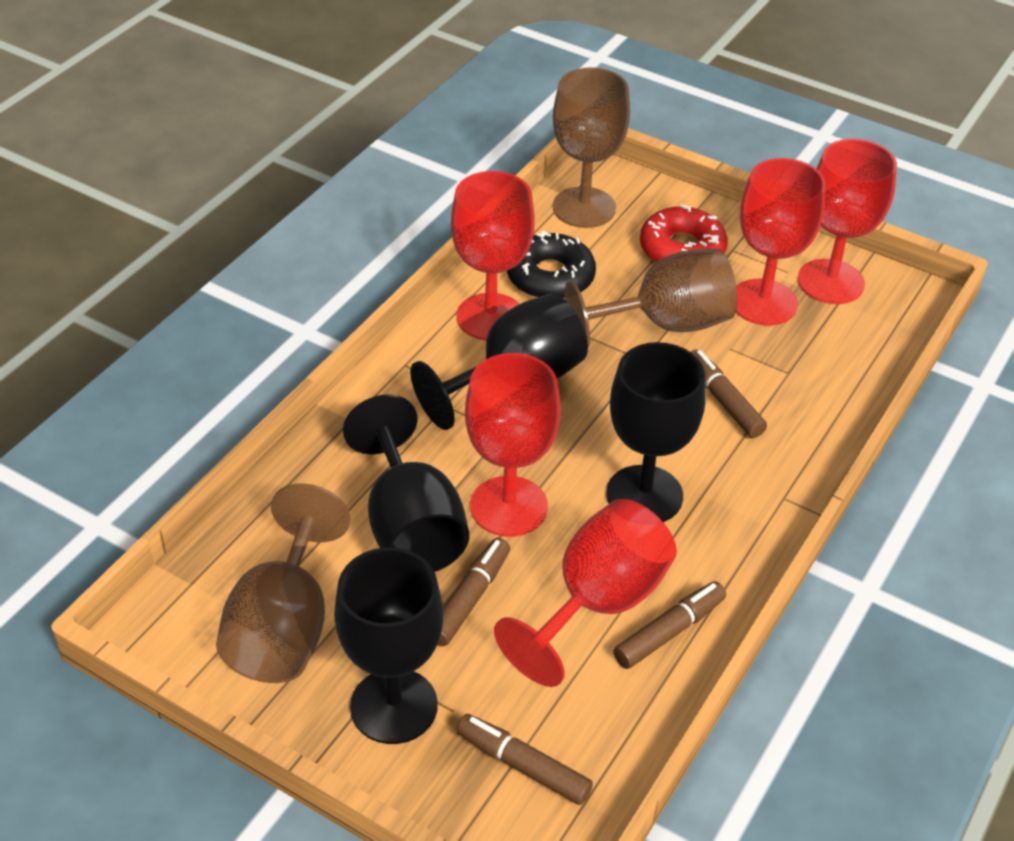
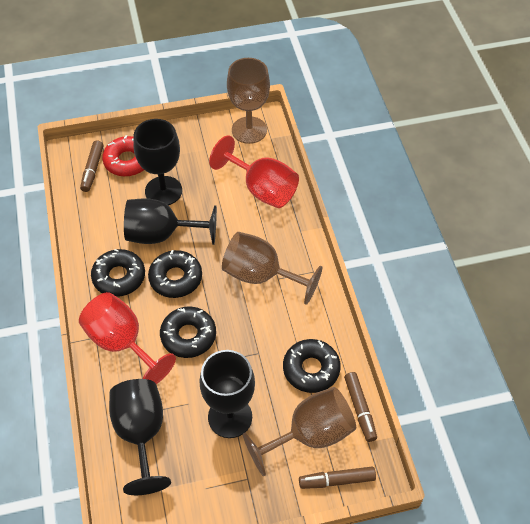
black donut: [507,231,596,299] = 1 -> [91,249,145,297] [148,250,202,298] [160,306,216,358] [283,339,341,393] = 4
brown marker: [438,538,510,646] [456,714,593,805] [613,581,726,669] [691,349,767,438] = 4 -> [80,140,104,192] [299,466,376,489] [344,372,377,442] = 3
red goblet: [451,171,535,341] [465,353,561,537] [494,499,677,687] [736,158,826,325] [798,139,897,304] = 5 -> [79,292,176,384] [209,136,299,208] = 2

